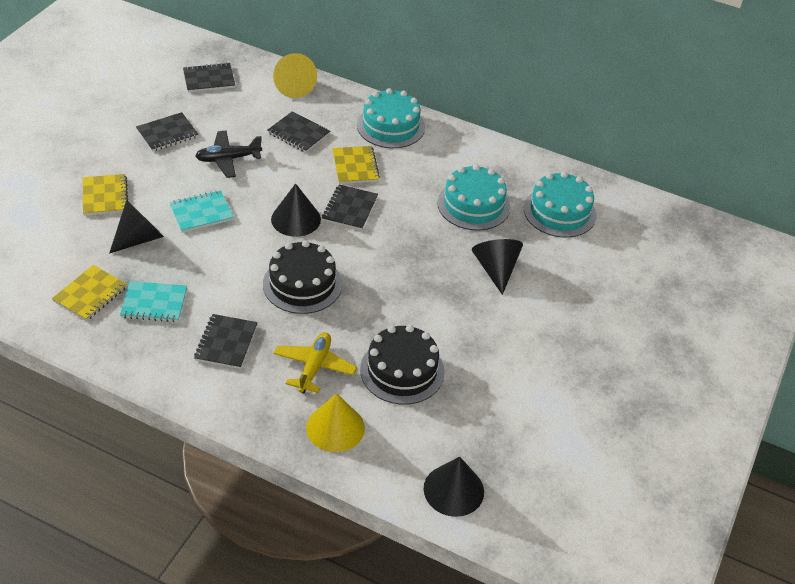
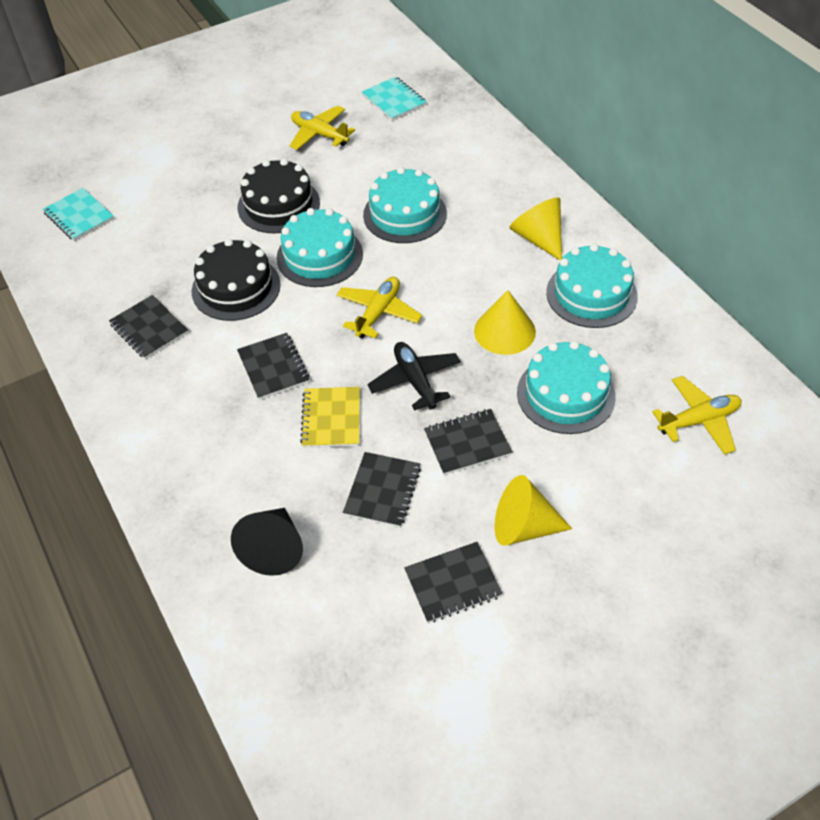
black cone: [109,200,164,253] [271,183,321,237] [423,456,484,517] [472,239,523,295] = 4 -> [231,508,303,576] = 1
turquoise cake: [357,88,425,148] [437,164,510,230] [524,172,596,238] = 3 -> [276,208,363,287] [363,167,447,243] [517,341,616,434] [546,244,638,328] = 4
yellow cone: [273,53,317,98] [306,393,365,452] = 2 -> [474,290,536,355] [495,475,572,546] [509,197,562,260] = 3
yellow notebook: [52,265,127,321] [83,174,128,216] [332,146,380,184] = 3 -> [300,387,360,448] = 1
yellow plane: [273,332,357,393] = 1 -> [290,106,355,150] [336,277,422,339] [652,376,742,455] = 3

